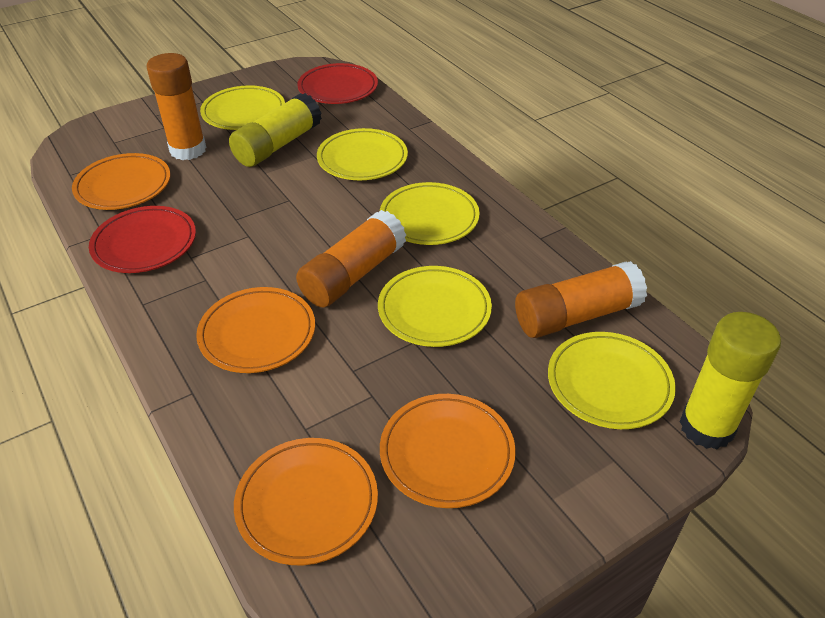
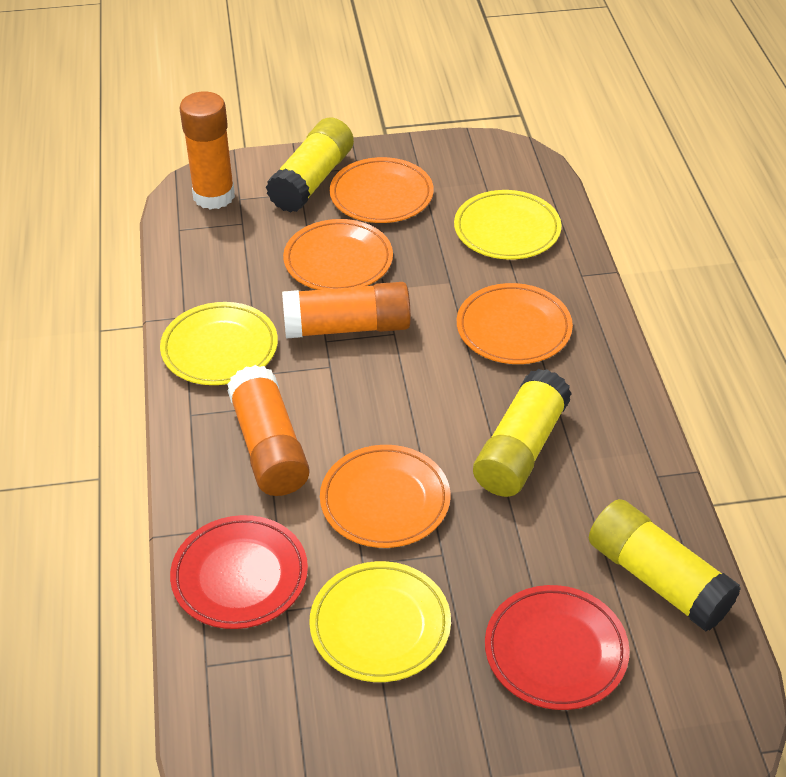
yellow glue stick: [229,93,322,167] [680,312,781,449] = 2 -> [266,118,354,213] [473,369,572,497] [589,499,741,631] = 3
yellow plate: [200,86,285,130] [317,128,408,180] [378,266,492,347] [380,182,480,245] [548,332,676,429] = 5 -> [160,302,278,385] [309,561,451,682] [454,190,561,259] = 3

